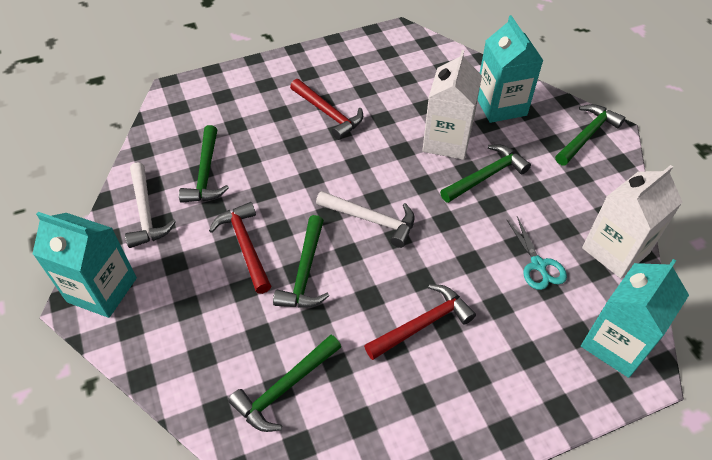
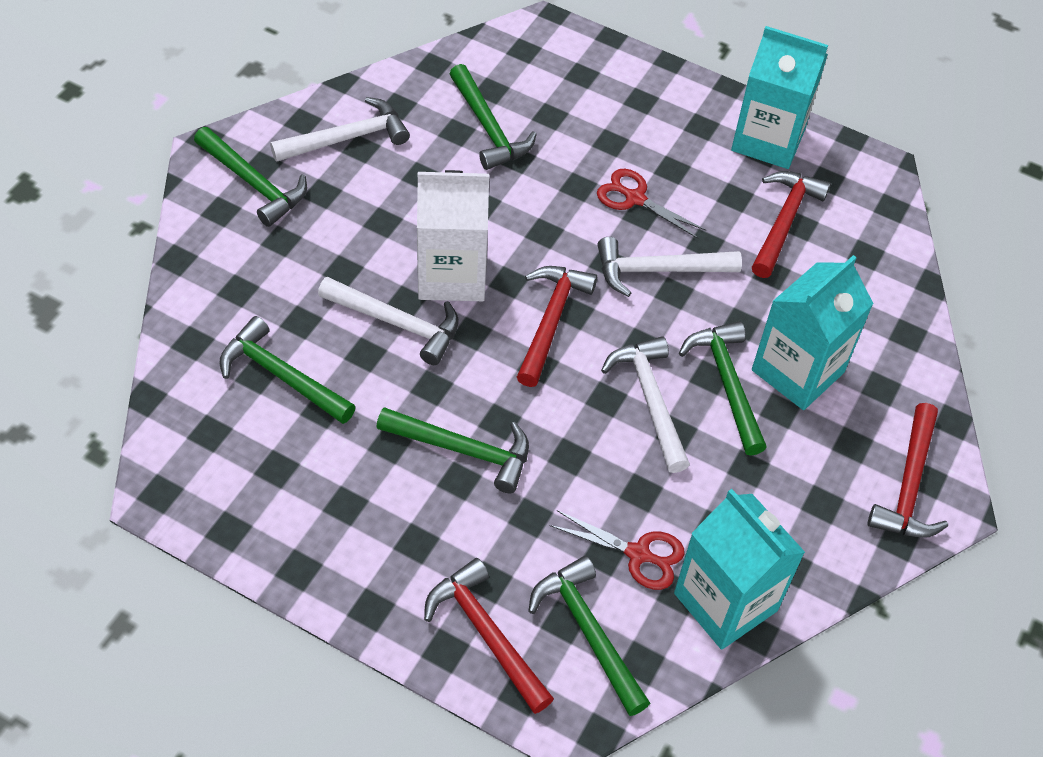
green hammer: [179,125,229,203] [228,335,341,432] [273,215,329,308] [440,145,531,203] [555,104,625,165] = 5 -> [194,127,307,227] [219,316,356,424] [376,407,529,493] [450,64,537,170] [528,556,650,716] [679,321,767,456] = 6
red hammer: [209,202,271,294] [290,79,363,140] [364,284,476,360] = 3 -> [424,558,554,714] [517,266,597,387] [752,171,831,278] [868,403,948,538] = 4
red scissors: none = 0 -> [550,510,684,590] [597,169,706,239] = 2
turquoise scissors: [506,216,567,290] = 1 -> none = 0
white carton: [422,50,482,160] [582,165,683,278] = 2 -> [417,170,489,301] = 1
white hammer: [125,162,176,248] [316,191,415,248] = 2 -> [270,97,410,162] [318,277,459,365] [598,237,742,297] [601,336,690,473] = 4

